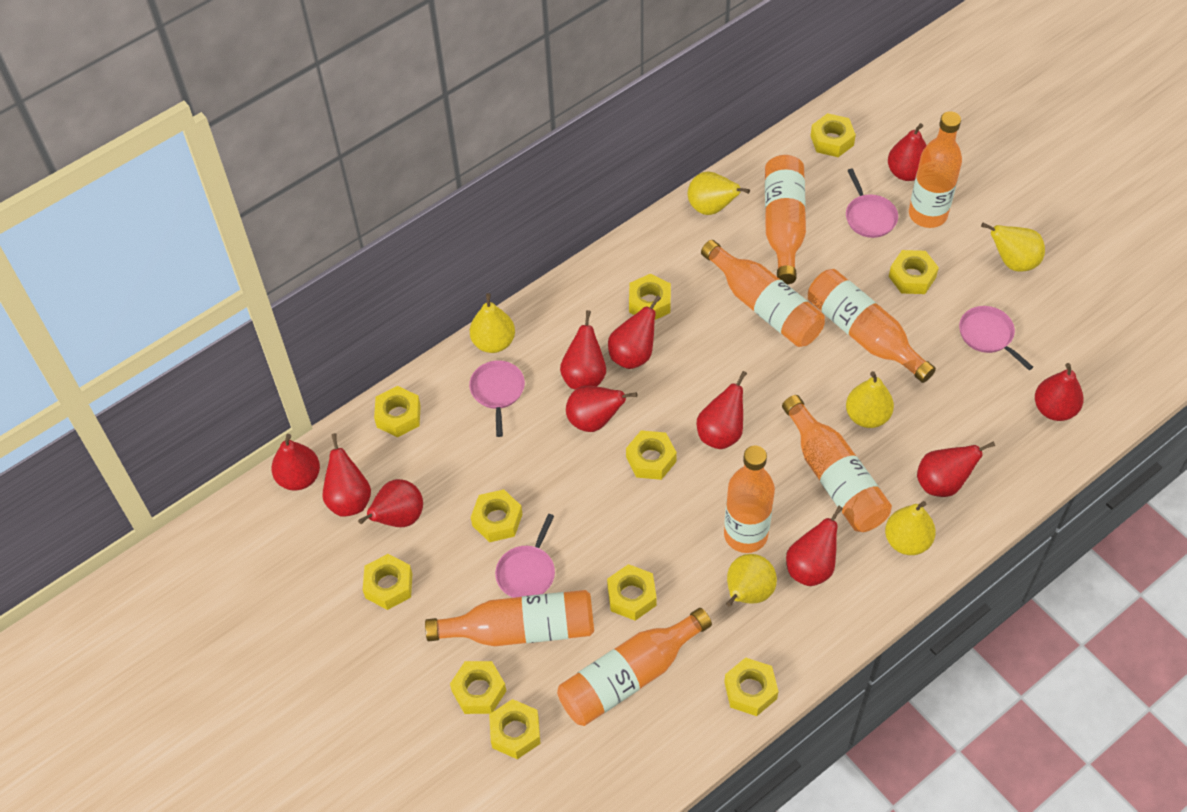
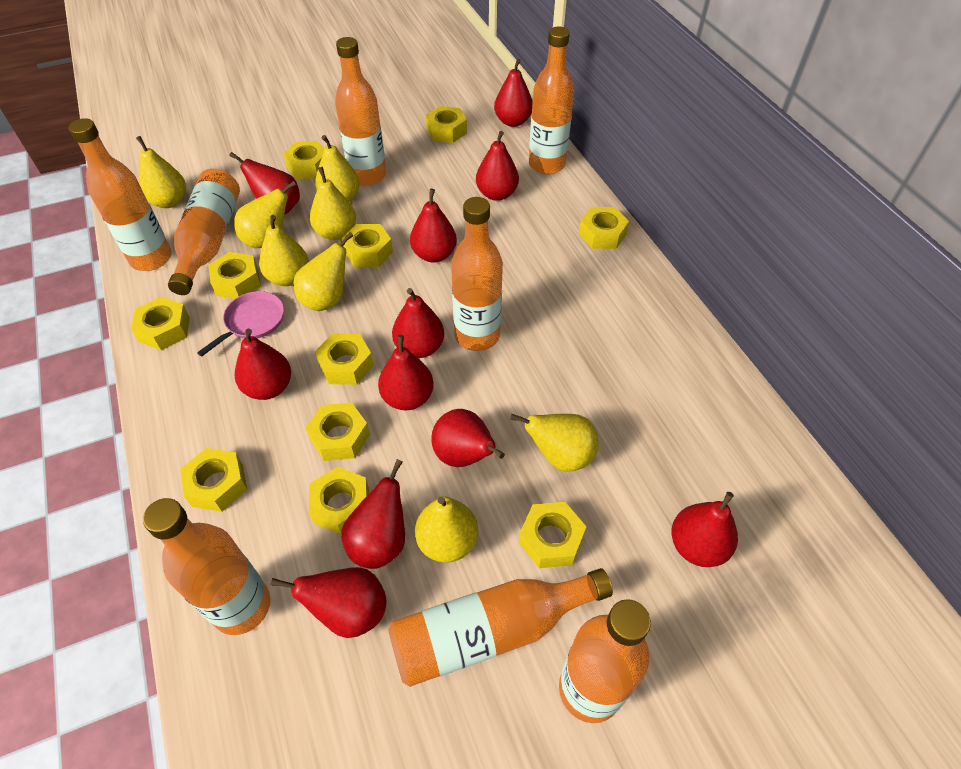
pink pan: [469,360,525,437] [495,514,555,598] [846,169,898,238] [959,306,1033,370] = 4 -> [197,291,284,357] = 1
yellow pear: [470,293,515,353] [688,171,750,215] [726,554,777,607] [846,371,894,428] [885,501,936,555] [981,223,1045,272] = 6 -> [136,136,186,208] [234,181,296,248] [259,215,309,286] [293,232,354,311] [310,167,356,240] [315,135,360,202] [415,496,478,563] [510,414,599,472] = 8

